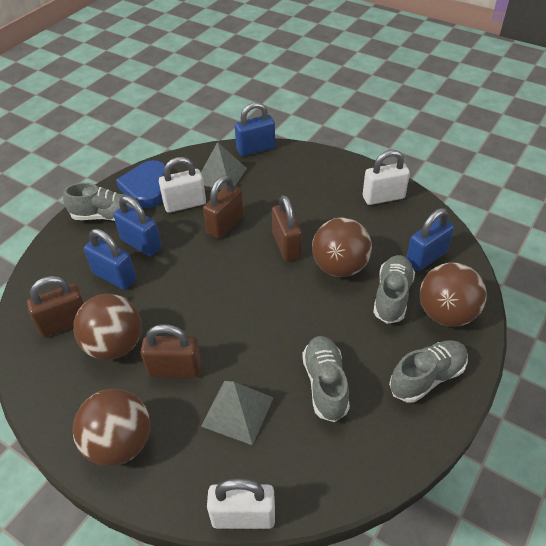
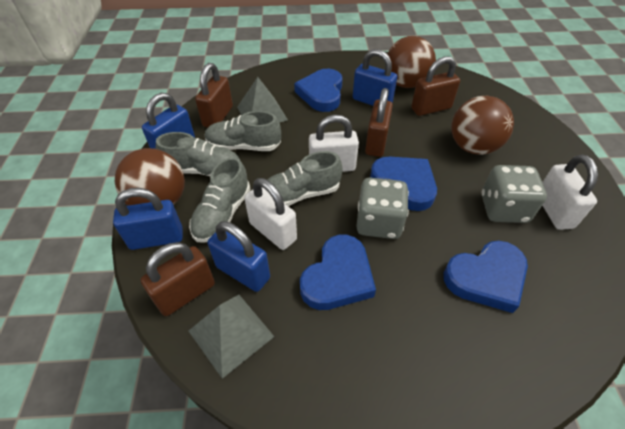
blue heart: [116,160,165,208] = 1 -> [294,69,343,112] [300,235,376,310] [370,157,437,211] [444,241,528,313] = 4
brown ball: [73,294,142,360] [73,389,150,466] [312,218,372,277] [420,263,487,327] = 4 -> [115,148,185,206] [387,36,436,88] [451,96,514,155] = 3
grey dice: none = 0 -> [356,178,409,239] [482,165,547,223] = 2

